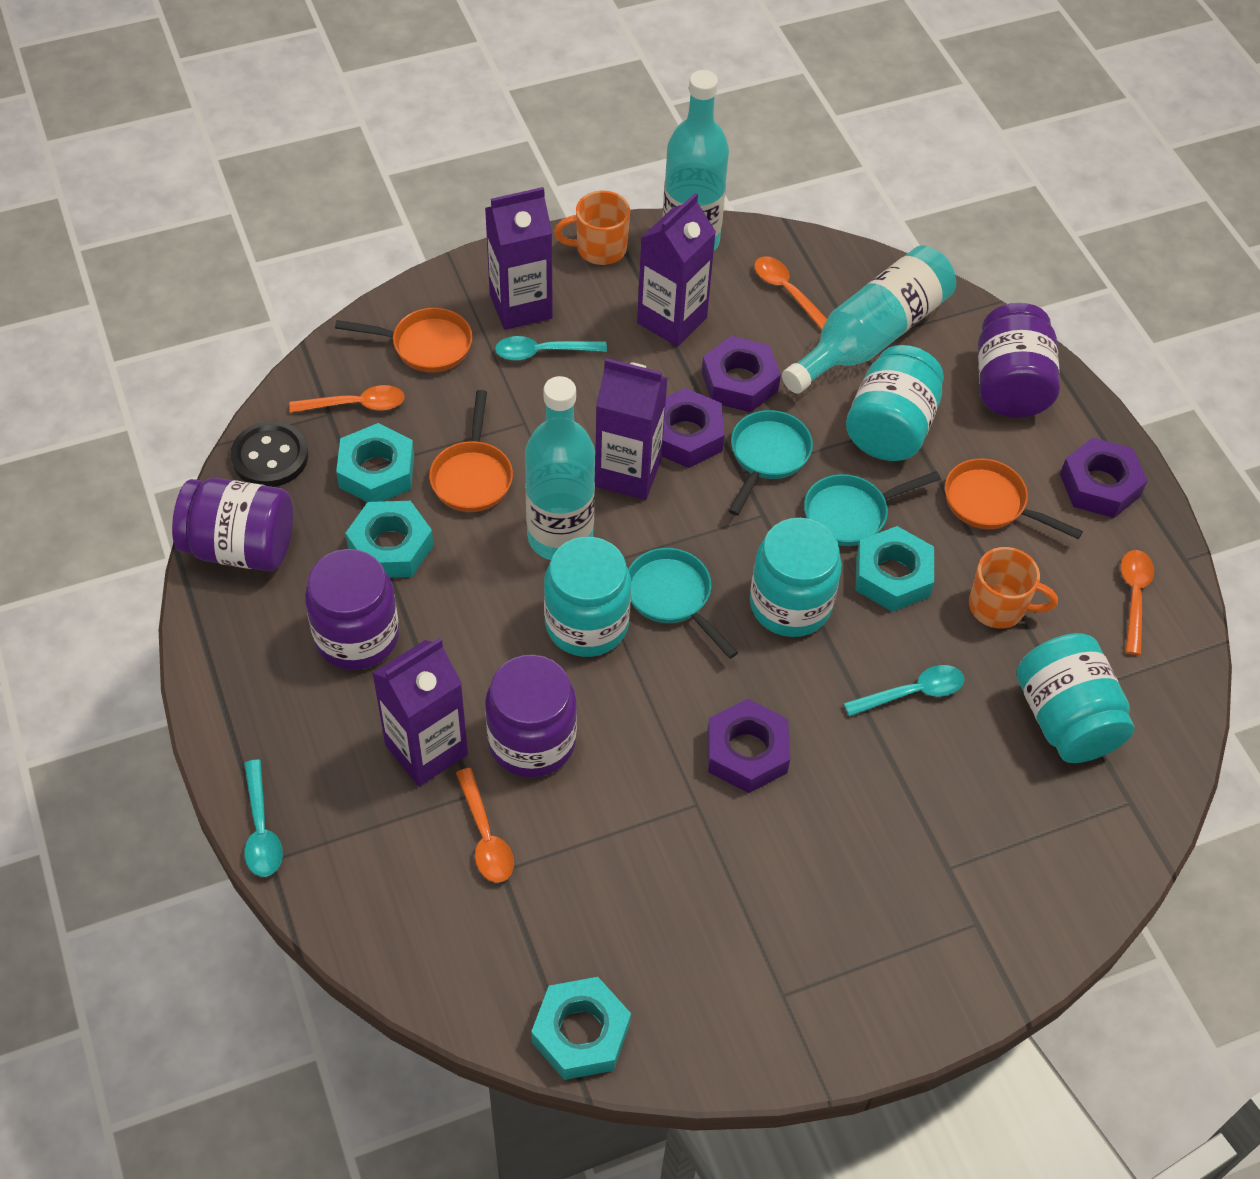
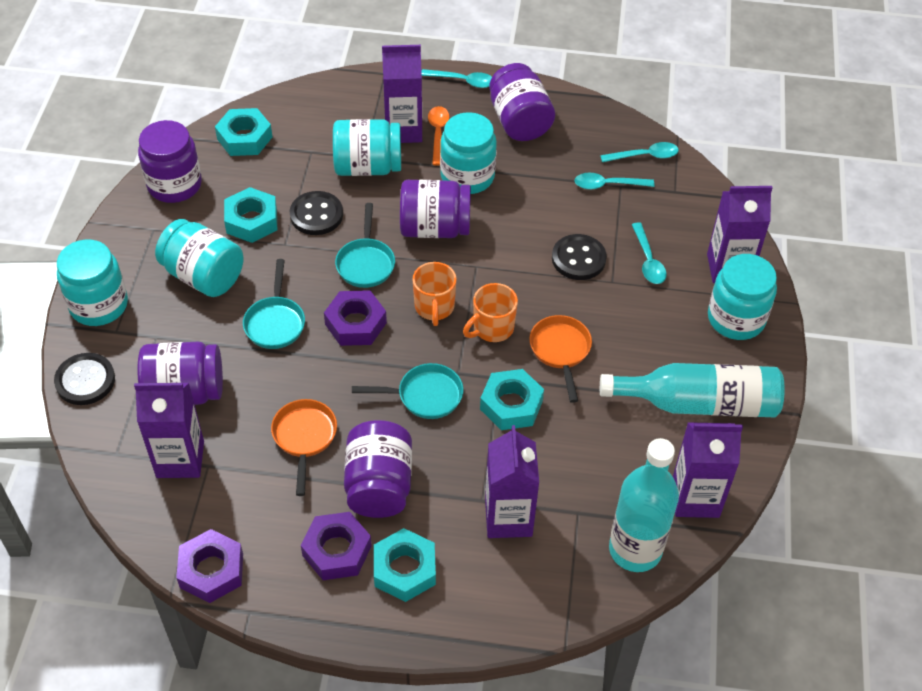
black button: [231,421,308,487] = 1 -> [54,353,115,405] [290,191,343,235] [552,234,607,280] = 3
orange pan: [335,308,472,372] [429,390,513,512] [945,458,1083,539] = 3 -> [271,399,337,496] [529,315,592,403] = 2
orange spoon: [289,385,405,413] [456,768,514,883] [754,257,827,330] [1120,550,1154,655] = 4 -> [428,106,449,166] = 1
purple carton: [372,638,468,787] [485,187,553,330] [595,358,668,500] [637,193,716,347] = 4 -> [134,383,204,478] [382,45,422,143] [485,425,539,538] [673,422,743,518] [707,186,773,283] = 5
purple jar: [172,478,293,571] [305,549,399,670] [485,655,577,778] [978,303,1060,418] = 4 -> [137,342,223,405] [138,120,202,203] [344,420,412,518] [400,180,471,238] [489,63,555,141] = 5
purple nut: [662,388,724,468] [702,336,781,412] [707,699,790,793] [1060,438,1147,518] = 4 -> [176,529,243,603] [301,512,372,580] [324,290,387,346] = 3
turquoise bottle: [525,376,595,560] [662,70,729,251] [782,245,956,394] = 3 -> [600,363,785,418] [609,438,679,572] = 2
turquoise jar: [544,537,631,657] [750,518,842,637] [846,345,944,461] [1017,633,1134,763] = 4 -> [57,239,128,326] [155,219,244,297] [333,119,401,176] [440,112,497,194] [708,254,777,340] = 5
turquoise spoon: [244,760,283,877] [495,336,607,361] [844,665,965,717] = 3 -> [421,69,492,88] [575,173,654,190] [600,142,679,162] [632,222,667,284] = 4

